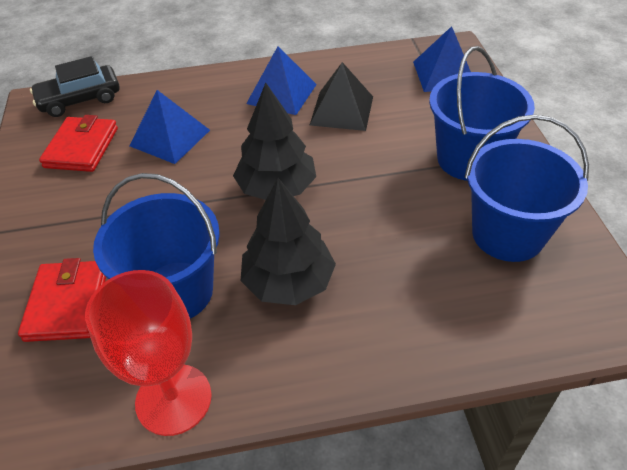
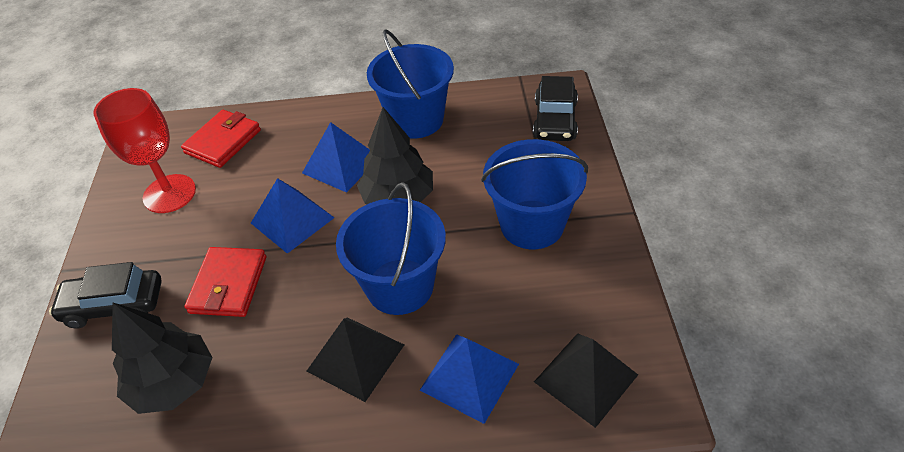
black car: [30,56,120,117] = 1 -> [49,262,162,329] [533,76,578,141] = 2
black pyramid: [310,62,373,131] = 1 -> [307,317,404,402] [534,333,638,428] = 2

